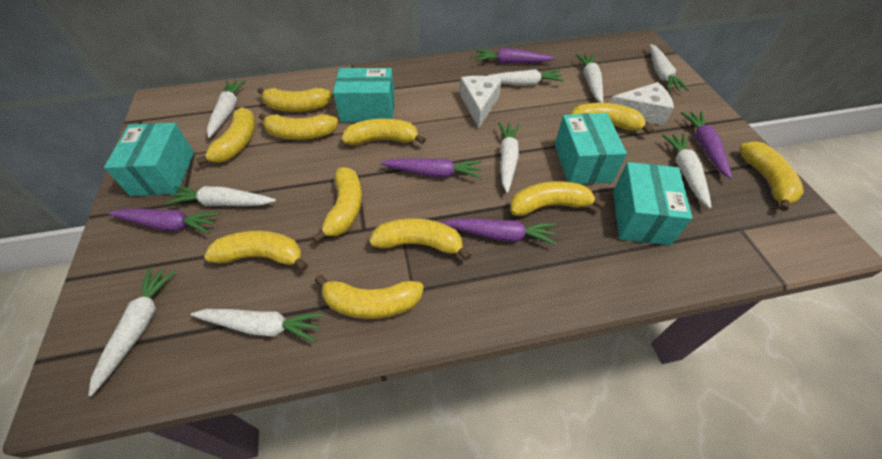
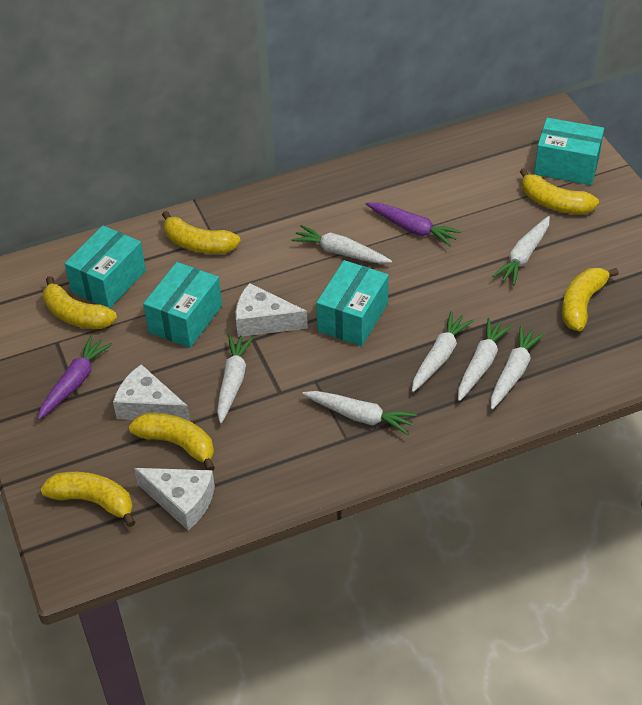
purple carrot: [107,209,220,234] [380,158,482,178] [442,218,557,245] [476,48,555,64] [681,112,732,179] = 5 -> [37,336,112,420] [366,202,462,247] = 2
white carrot: [88,268,177,396] [165,186,276,206] [191,309,323,343] [207,80,246,138] [488,69,565,86] [498,122,520,193] [575,54,603,103] [649,44,689,91] [662,134,712,209] = 9 -> [217,334,254,424] [291,225,392,264] [302,391,416,435] [412,311,474,392] [458,318,512,401] [491,326,545,410] [492,216,550,285] = 7
white cheese: [460,76,502,128] [610,82,674,126] = 2 -> [113,364,190,421] [134,468,215,530] [236,283,308,337] = 3
yellow banana: [195,107,256,166] [204,230,308,271] [257,87,332,112] [259,113,338,140] [312,167,362,243] [315,275,424,319] [342,119,426,145] [369,218,471,261] [510,181,606,216] [571,103,654,134] [739,141,804,211] = 11 -> [41,472,136,527] [43,276,117,329] [129,413,215,471] [162,211,241,254] [520,168,599,214] [562,268,619,331] = 6

